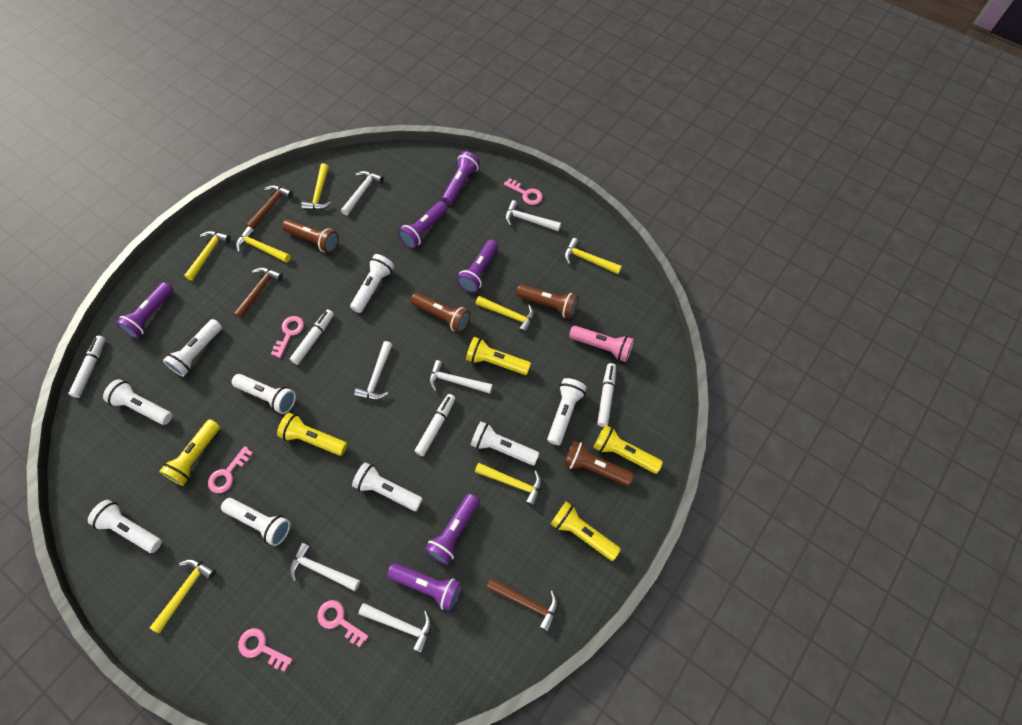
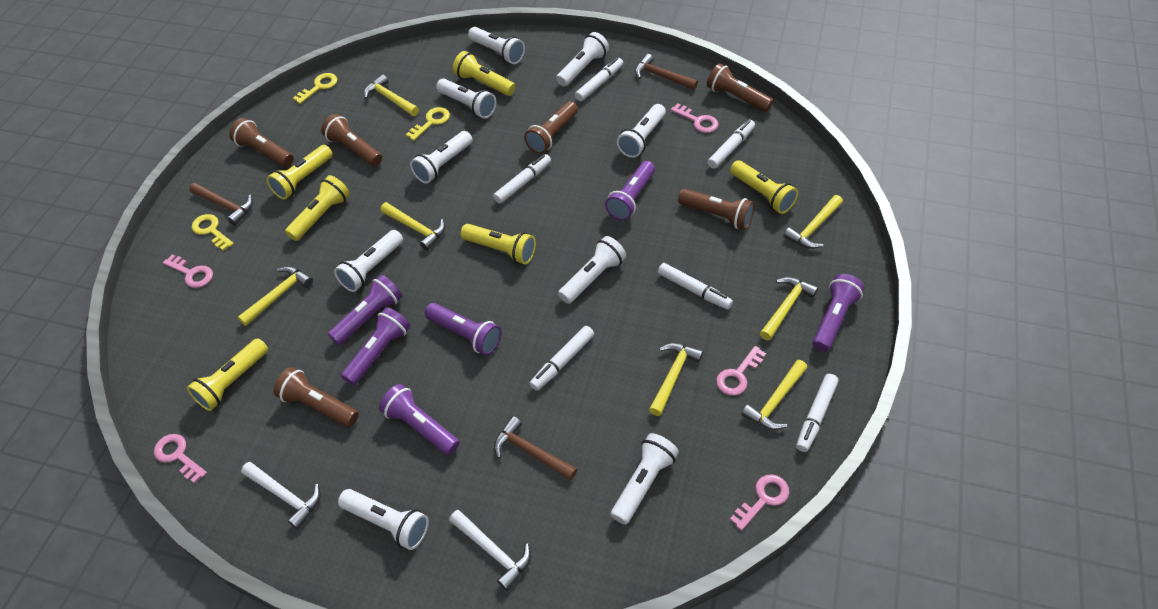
brown flashlight: [282,219,339,253] [411,293,470,333] [516,284,578,319] [564,441,634,486] = 4 -> [229,118,294,167] [273,367,359,427] [321,114,382,166] [524,101,578,154] [678,189,755,230] [707,63,773,112] = 6
pink flashlight: [569,326,634,362] = 1 -> none = 0
white hammer: [290,542,360,591] [341,171,384,216] [354,341,393,400] [359,603,432,653] [429,360,493,393] [505,200,561,231] = 6 -> [241,462,321,529] [449,510,531,591] = 2
white marker: [69,336,105,398] [290,309,334,365] [415,394,455,456] [597,363,616,427] = 4 -> [493,154,551,204] [530,326,594,391] [575,57,623,101] [658,263,733,310] [708,120,755,169] [796,374,839,452] = 6
yellow flashlight: [159,419,220,486] [277,413,347,456] [466,337,531,375] [551,501,621,561] [593,425,663,474] = 5 -> [187,338,268,411] [267,145,333,200] [285,175,350,241] [453,51,516,96] [460,224,536,264] [730,160,798,214] = 6
yellow key: none = 0 -> [192,214,234,251] [293,73,337,104] [406,107,450,141] = 3

